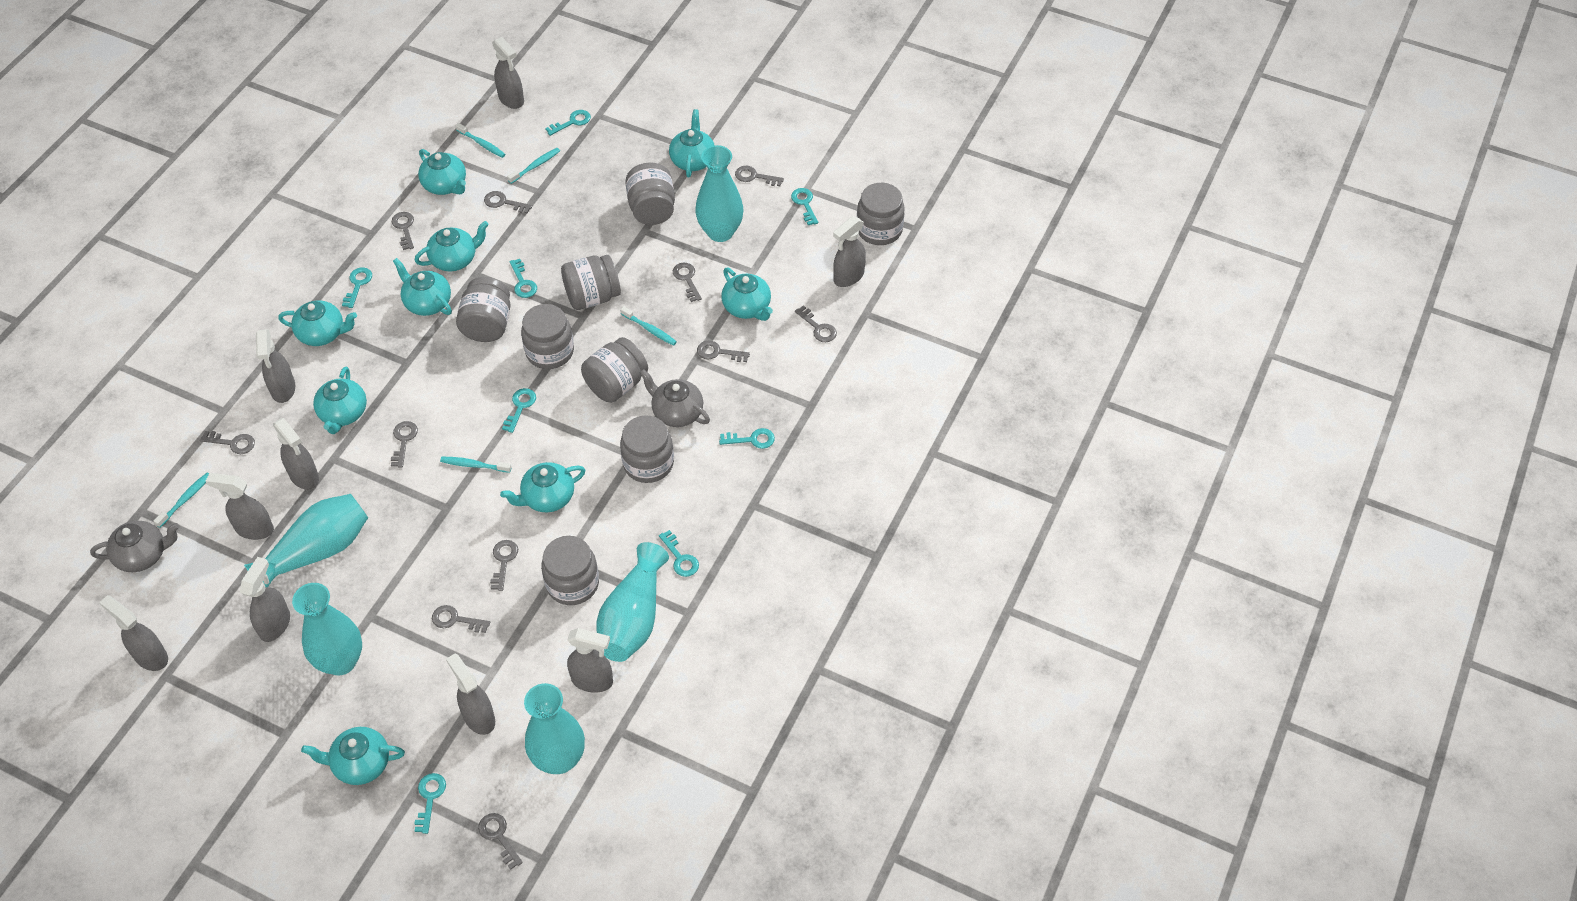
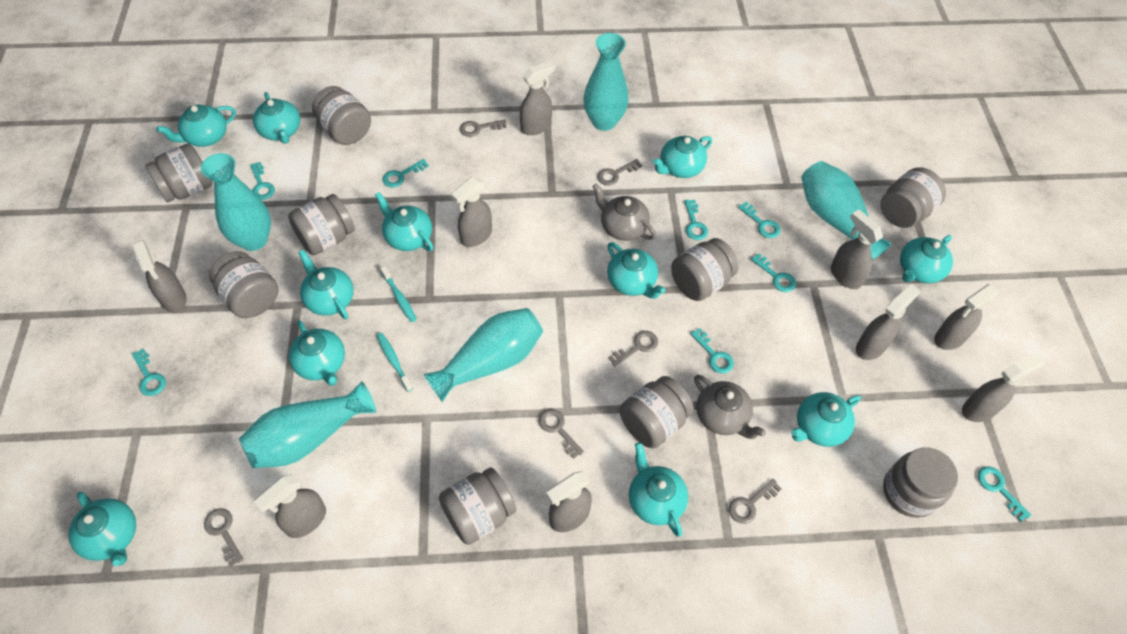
grey jar: [456,277,510,342] [521,304,574,369] [541,536,599,605] [561,255,621,310] [581,337,648,403] [620,415,674,483] [625,163,675,225] [857,183,905,245] = 8 -> [145,144,213,202] [209,251,279,318] [288,194,355,255] [312,86,371,145] [439,467,517,545] [620,376,694,448] [671,238,739,301] [880,167,946,228] [883,448,958,518] = 9
grey key: [200,431,255,454] [391,421,418,467] [392,212,414,250] [432,605,490,633] [478,813,523,870] [484,191,532,214] [490,540,518,591] [673,263,702,302] [697,340,750,362] [735,166,784,186] [795,305,837,342] = 11 -> [204,508,244,567] [460,119,507,137] [539,409,584,459] [597,159,642,186] [608,331,658,367] [729,479,782,524] = 6
turquoise teapot: [278,300,357,346] [301,727,405,785] [313,367,367,434] [393,258,452,316] [415,221,489,272] [418,149,466,195] [500,462,585,512] [669,109,715,177] [721,268,773,321] = 9 -> [68,492,136,566] [156,104,236,147] [253,92,300,144] [289,320,345,386] [298,250,354,319] [375,192,433,251] [607,242,665,299] [629,442,688,537] [653,136,712,178] [791,392,861,447] [900,235,953,283] = 11
turquoise toothbrush: [153,473,209,528] [440,457,511,473] [456,123,505,158] [507,148,560,184] [620,306,677,346] = 5 -> [377,333,413,392] [380,266,417,322] = 2

